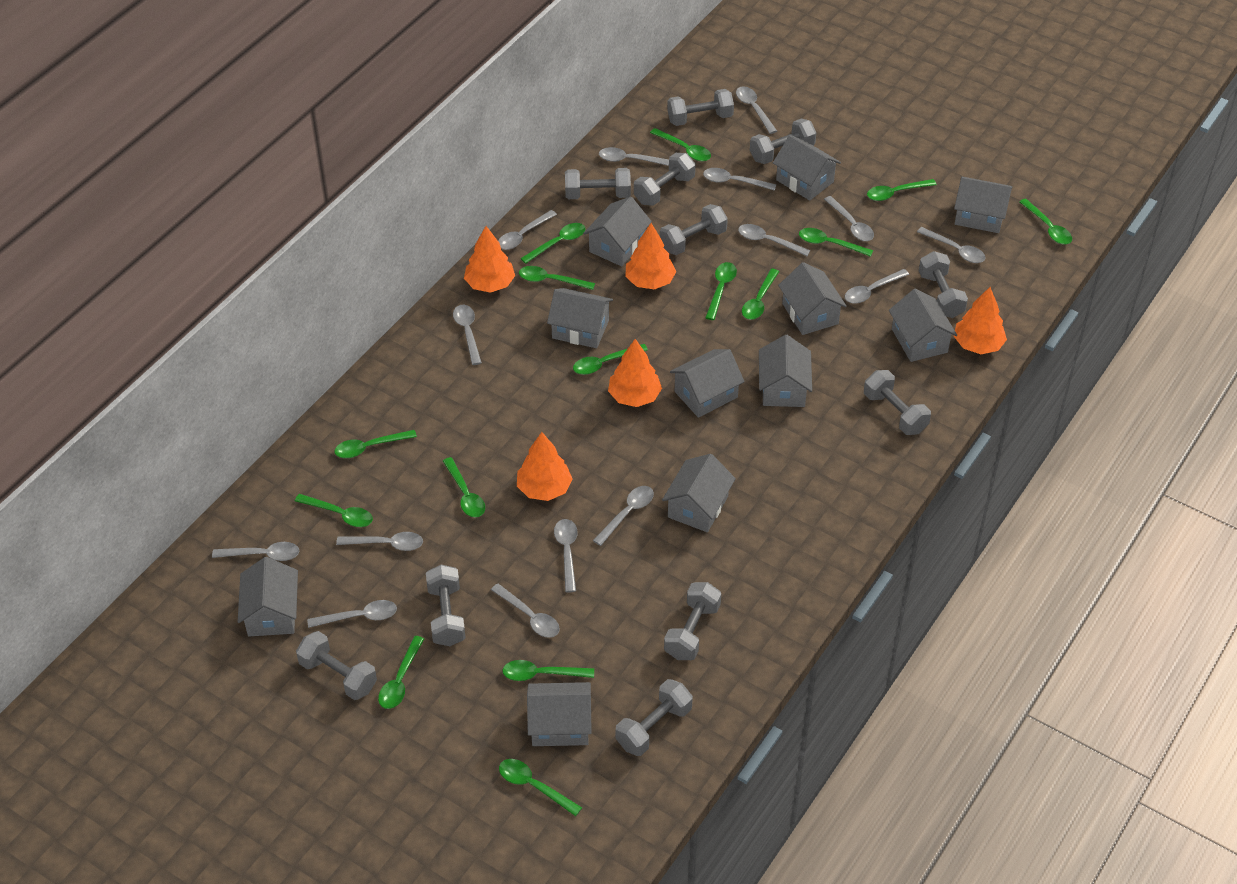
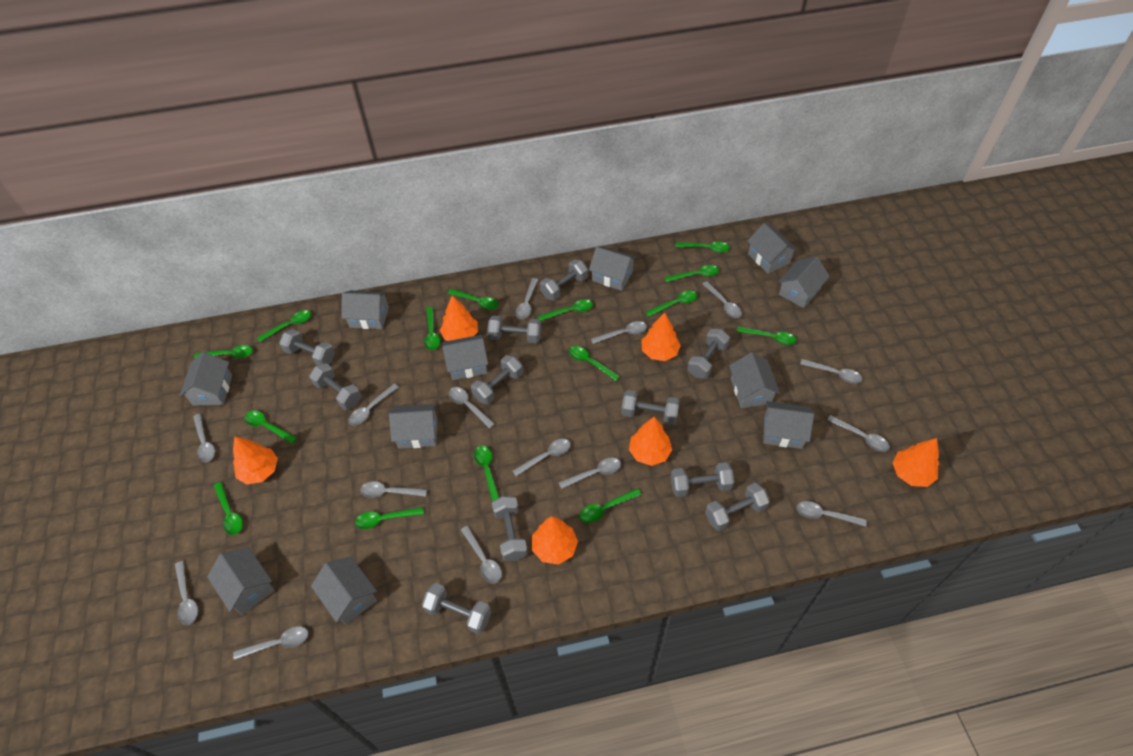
orange tree: [464,226,515,293] [517,432,572,501] [608,339,662,407] [625,223,676,289] [954,287,1007,354] = 5 -> [233,436,278,485] [440,296,478,341] [532,516,578,564] [629,417,672,466] [641,312,681,361] [892,438,939,487] = 6

